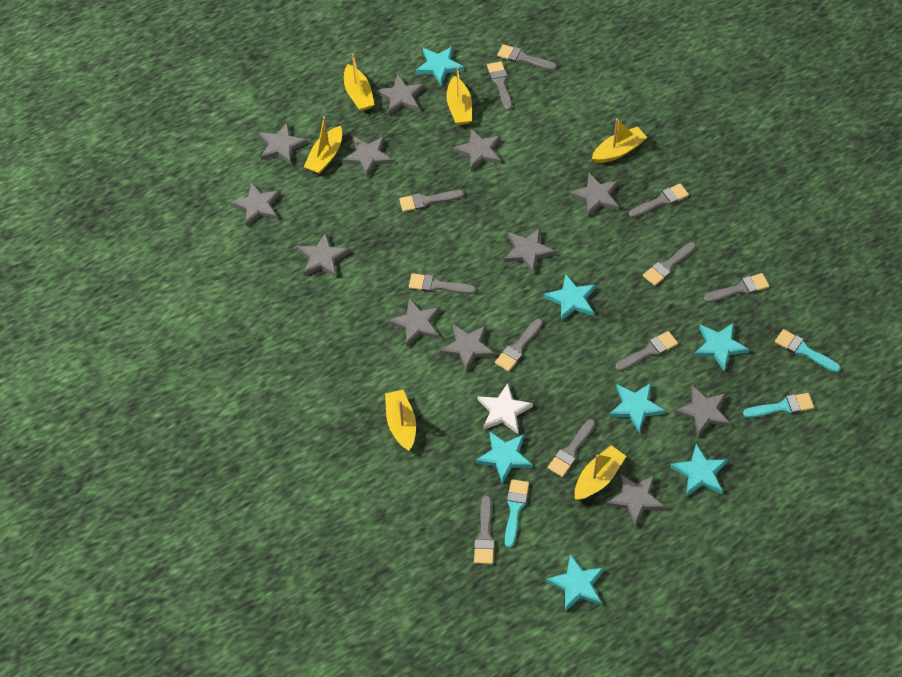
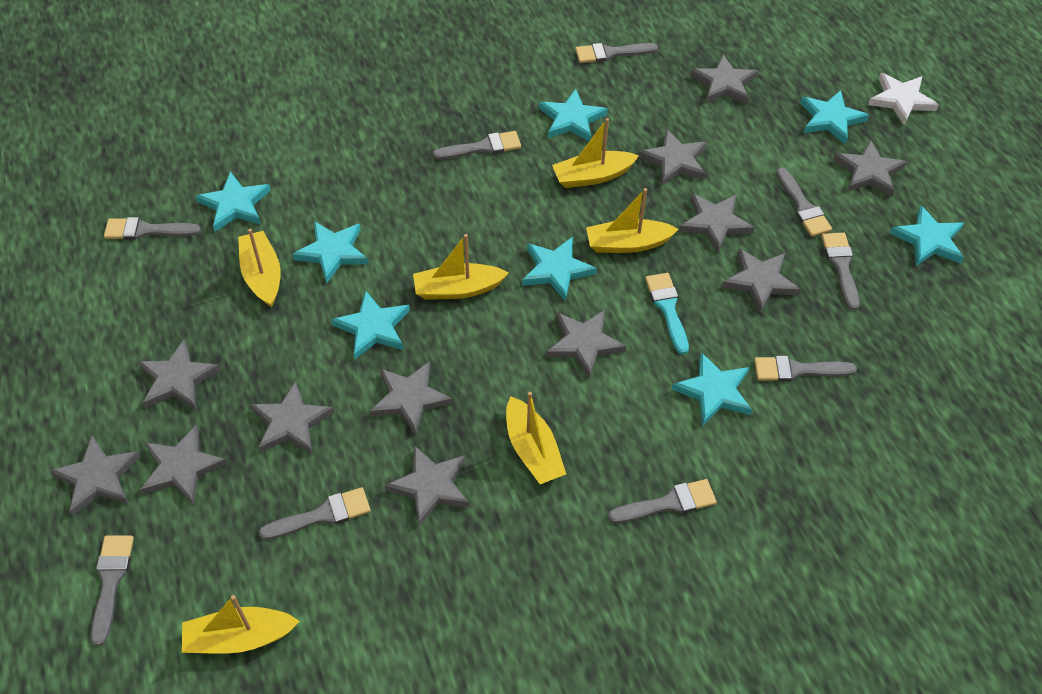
grey brush: [399,190,464,212] [409,273,476,294] [474,496,495,564] [487,61,512,110] [495,319,543,372] [497,44,557,70] [547,419,595,477] [616,331,678,371] [629,183,689,217] [643,242,696,286] [704,273,769,302] = 11 -> [91,535,134,646] [104,217,201,240] [259,487,371,540] [433,131,521,159] [575,43,658,63] [608,479,717,523] [754,356,857,381] [776,168,832,236] [822,233,860,310] = 9
turquoise brush: [505,479,529,548] [743,393,814,418] [775,329,841,372] = 3 -> [645,273,689,355] = 1
turquoise star: [415,46,464,85] [476,431,533,484] [544,274,596,321] [546,554,604,612] [609,383,666,433] [670,444,728,497] [694,323,749,371] = 7 -> [196,171,271,232] [292,221,369,283] [331,290,410,359] [522,237,597,302] [539,89,608,141] [672,352,752,426] [800,90,869,144] [890,206,964,266] = 8

